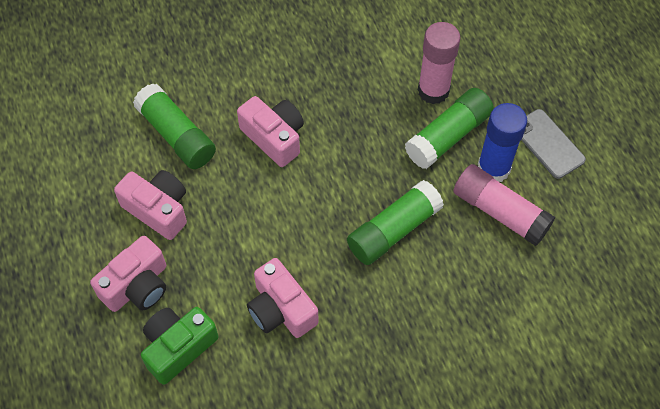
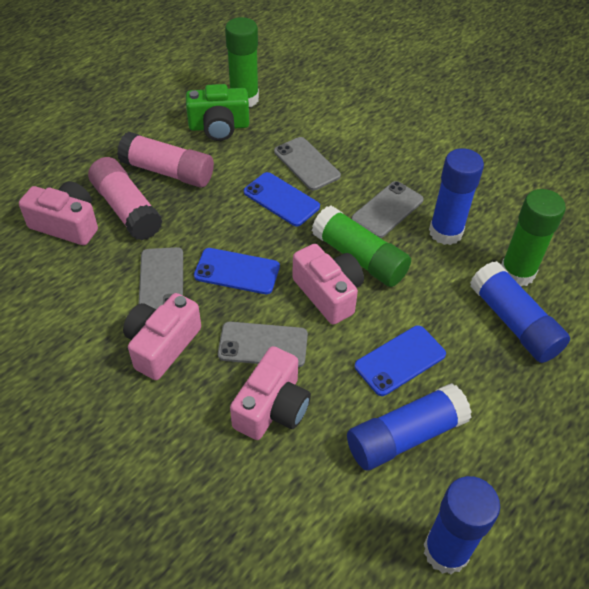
blue glue stick: [478,103,527,182] = 1 -> [347,383,472,470] [424,476,500,575] [429,148,484,245] [470,261,570,363] = 4
blue phone: none = 0 -> [194,248,280,294] [244,172,320,226] [355,325,446,396] = 3
grey phone: [521,109,586,179] = 1 -> [139,247,183,309] [218,322,308,367] [274,137,341,190] [352,181,424,238] = 4

